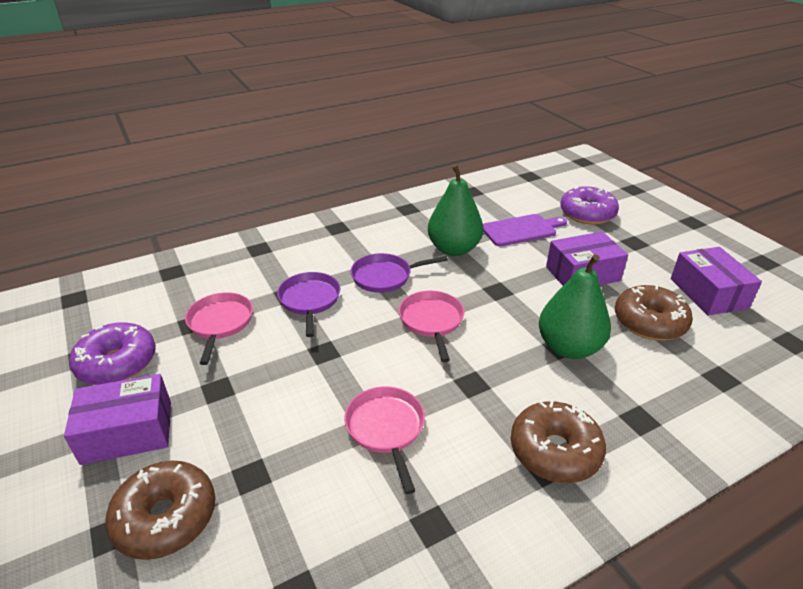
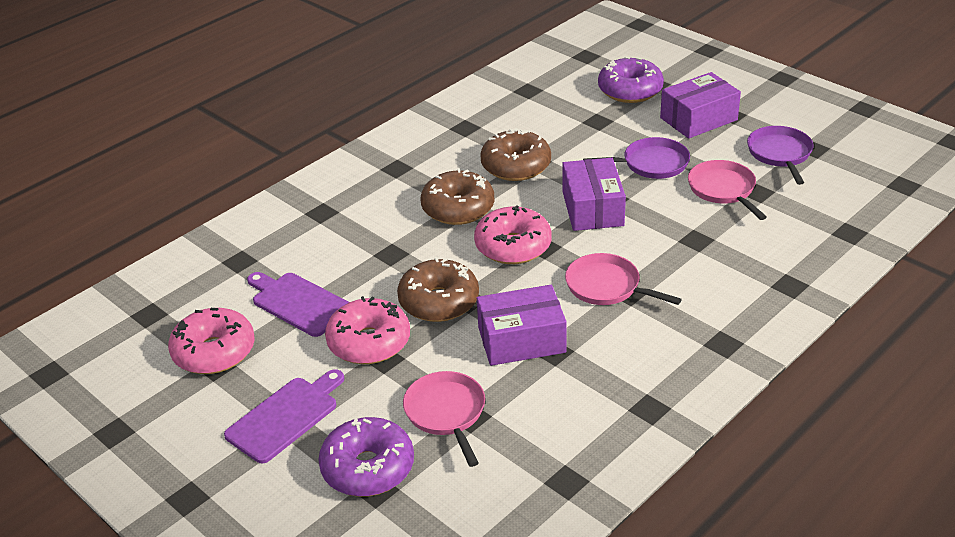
green pear: [428,164,483,256] [539,254,611,359] = 2 -> none = 0
pink donut: none = 0 -> [168,308,255,374] [325,296,410,364] [474,206,552,264] = 3
purple cutting board: [483,214,567,246] = 1 -> [224,369,344,463] [247,272,349,337] = 2

